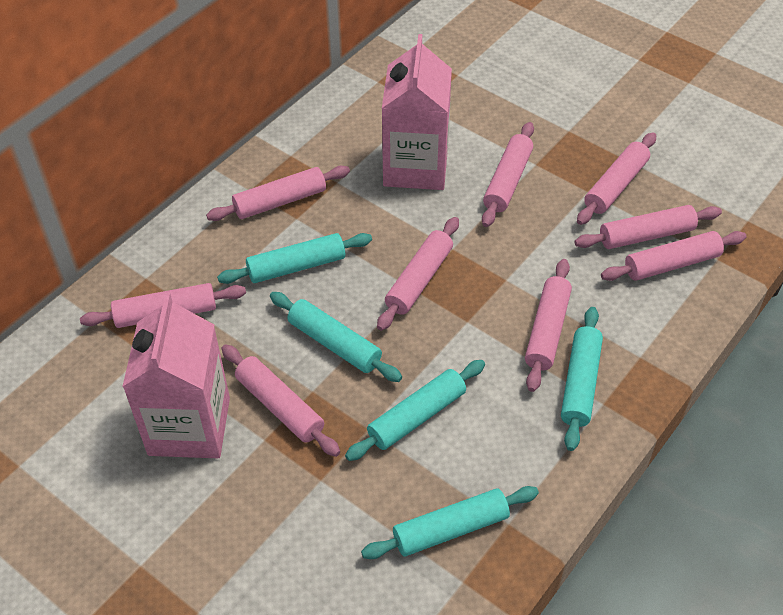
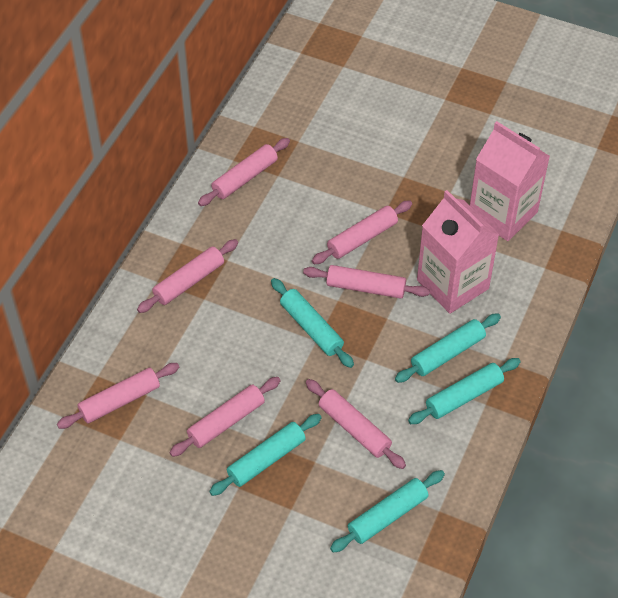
pink rolling pin: [80,283,246,328] [206,166,350,221] [221,344,340,457] [377,217,459,331] [482,122,534,227] [525,259,572,392] [574,205,722,249] [577,132,656,225] [601,231,746,281] = 9 -> [57,363,179,429] [137,239,238,313] [169,377,281,457] [198,138,290,206] [303,265,430,299] [306,379,406,469] [312,201,412,264] = 7

